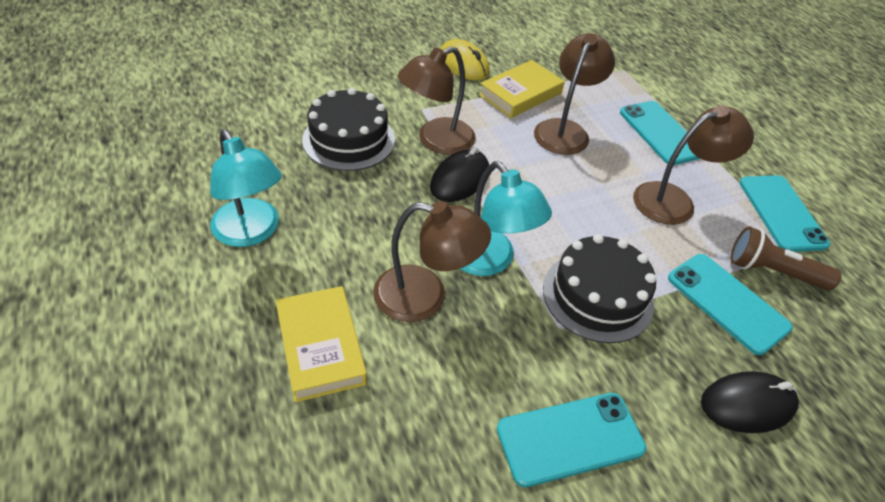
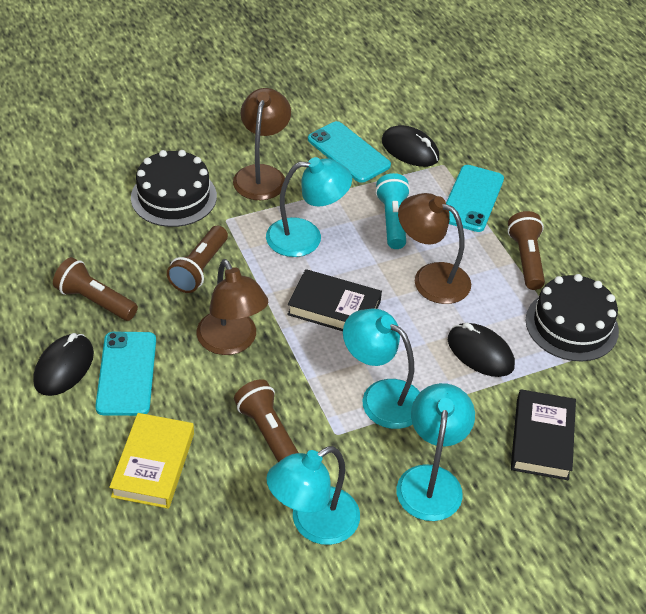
black book: none = 0 -> [287,269,382,331] [511,389,576,480] = 2
black mouse: [430,147,489,202] [701,371,799,433] = 2 -> [33,333,94,396] [382,125,439,167] [448,323,515,377] = 3
brown flashlight: [731,226,841,290] = 1 -> [53,257,138,321] [167,226,228,293] [234,379,299,462] [507,211,545,290] = 4
brown lamp: [373,201,491,322] [398,46,476,155] [534,33,615,155] [633,105,754,225] = 4 -> [197,259,268,355] [233,88,291,200] [398,193,471,304] = 3
turquoise flashlight: none = 0 -> [375,173,410,249] = 1
turquoise lamp: [210,129,282,247] [460,161,552,276] = 2 -> [266,157,352,257] [266,446,360,545] [343,309,420,429] [397,383,475,521] = 4
turquoise phone: [497,393,646,487] [620,101,700,165] [668,254,793,355] [739,175,830,252] = 4 -> [95,332,156,416] [308,121,391,183] [446,165,504,232] = 3
yellow book: [276,286,367,402] [479,60,565,118] = 2 -> [109,413,194,509] = 1
yellow mouse: [440,39,489,81] = 1 -> none = 0

